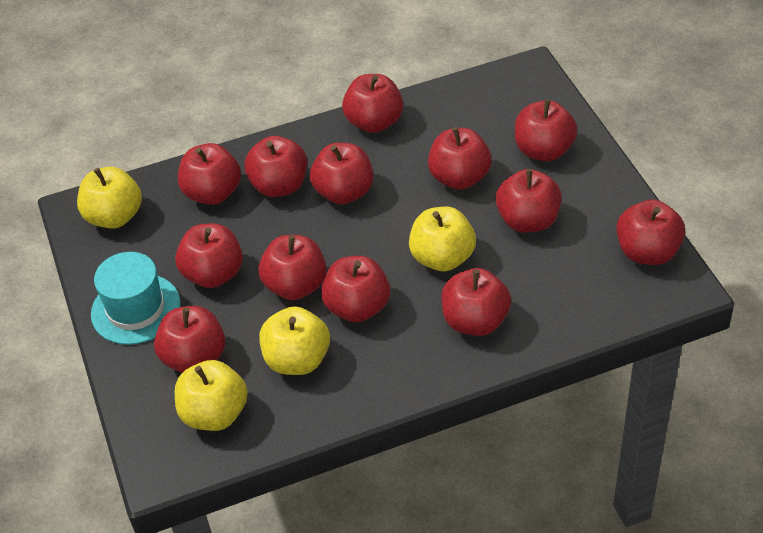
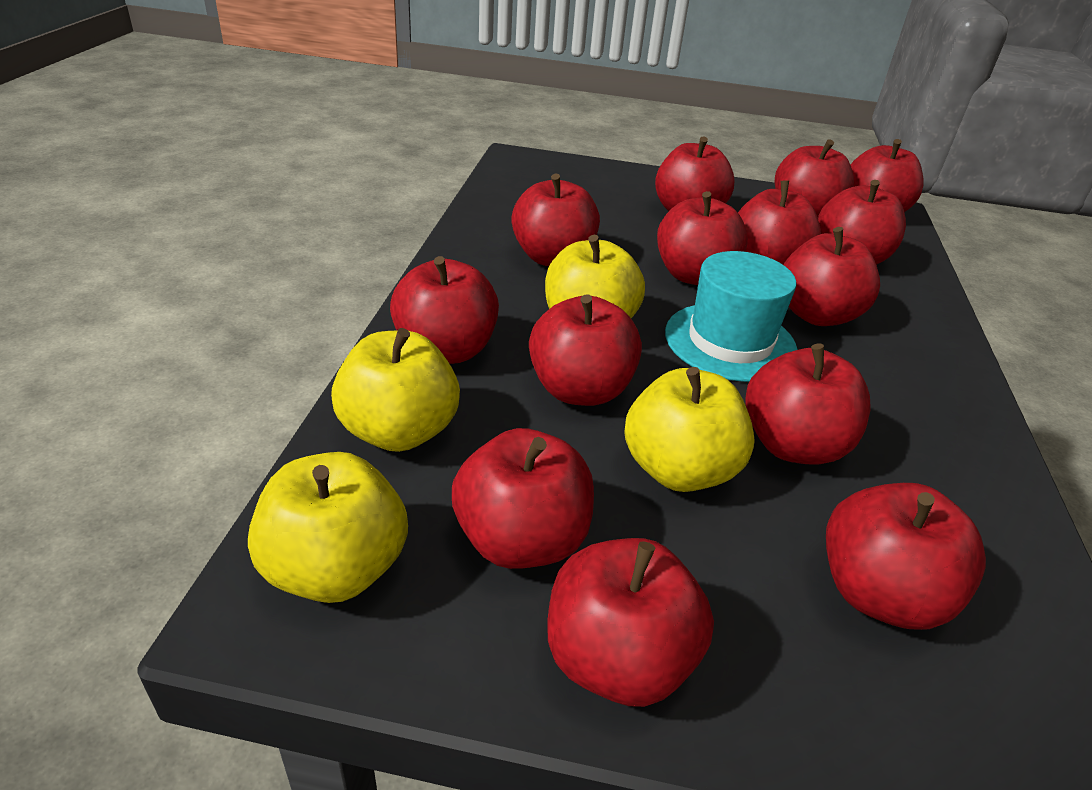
red apple: [154,306,225,373] [175,223,243,288] [178,143,241,205] [244,136,307,197] [258,235,326,300] [310,143,373,204] [321,256,390,322] [342,74,403,133] [428,127,492,190] [441,268,511,336] [496,169,562,233] [515,99,577,161] [616,200,685,265] = 13 -> [390,256,499,364] [452,428,594,569] [512,174,600,266] [529,294,642,406] [547,538,714,707] [655,137,735,211] [657,191,748,285] [738,180,821,265] [745,344,871,465] [775,139,854,217] [784,227,880,326] [818,180,906,265] [826,483,986,630] [850,139,924,212] = 14

